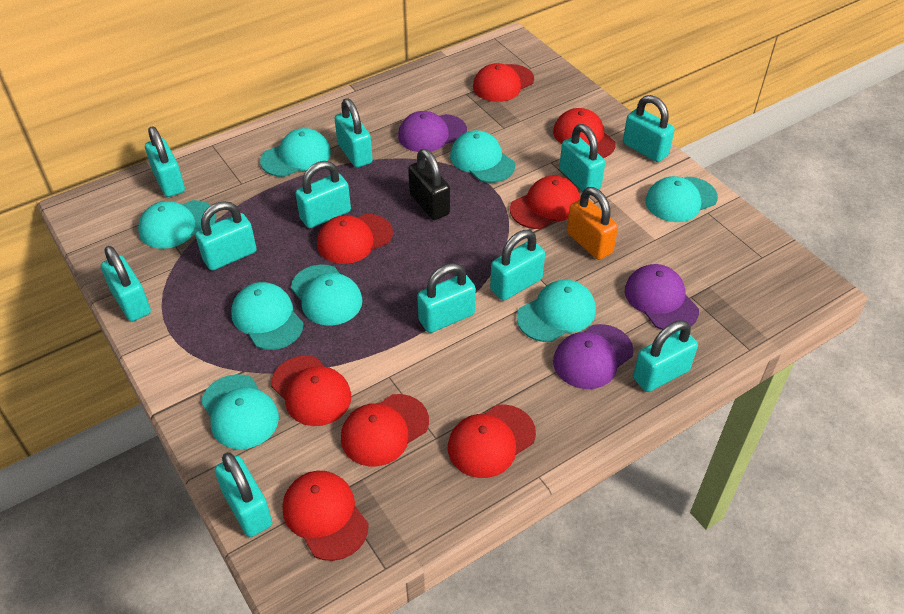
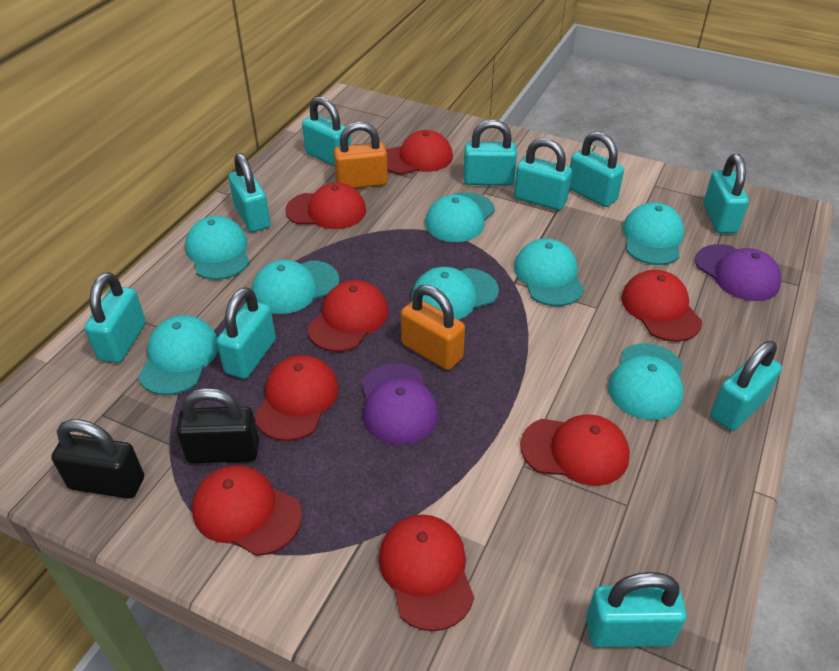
black padlock: [408,149,450,220] = 1 -> [51,419,144,499] [176,388,259,464] = 2
orange padlock: [567,187,618,260] = 1 -> [334,122,388,189] [401,285,465,370] = 2
purple cap: [398,111,467,152] [553,324,633,389] [625,264,699,330] = 3 -> [362,363,439,445] [695,244,782,301] = 2
turquoise padlock: [101,246,151,322] [145,126,185,197] [195,201,257,270] [215,452,272,537] [295,161,351,228] [334,98,373,168] [417,263,476,333] [490,230,545,300] [559,124,605,192] [623,95,675,162] [633,320,698,392] = 11 -> [85,272,146,363] [216,287,276,379] [229,153,271,232] [302,96,351,166] [464,119,517,186] [514,138,572,210] [569,132,624,207] [586,572,687,647] [704,154,749,233] [710,341,782,431] = 10

